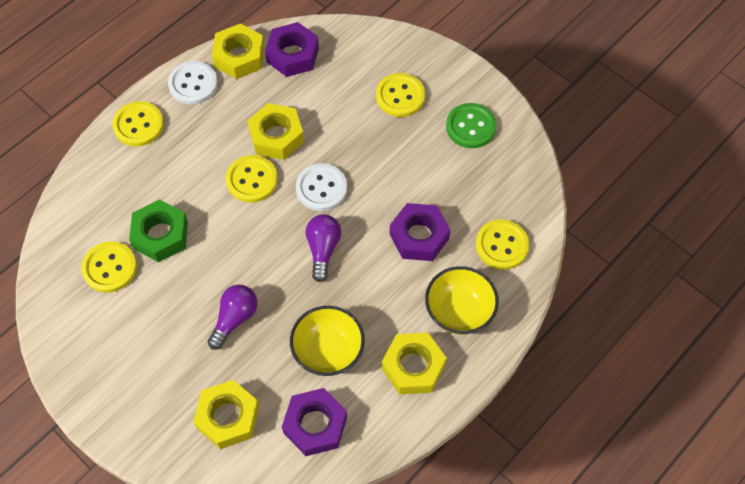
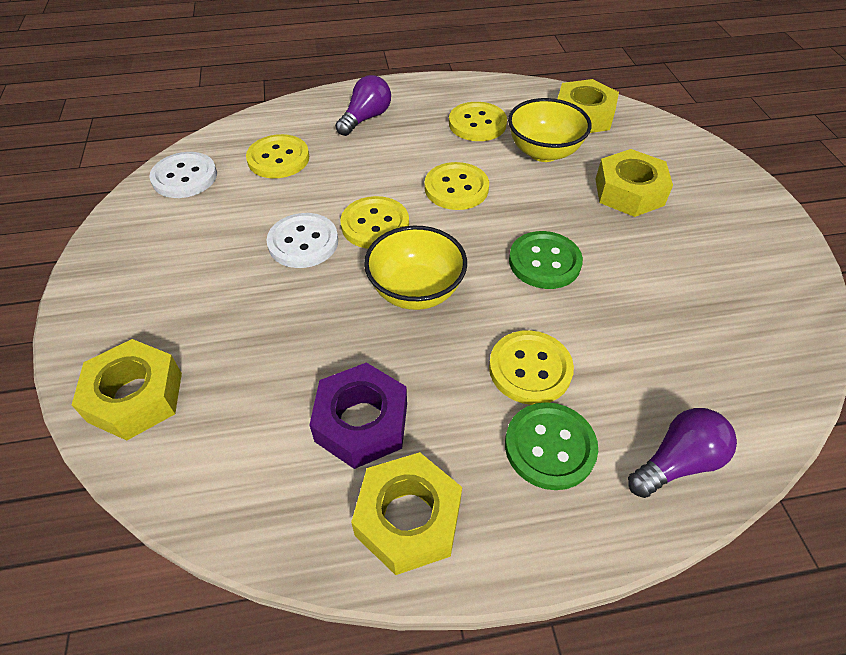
green button: [446,103,497,148] = 1 -> [505,402,598,490] [509,231,583,289] = 2
green nut: [129,199,188,262] = 1 -> none = 0
purple nut: [265,22,319,77] [282,388,347,456] [390,203,450,261] = 3 -> [309,363,407,469] = 1

